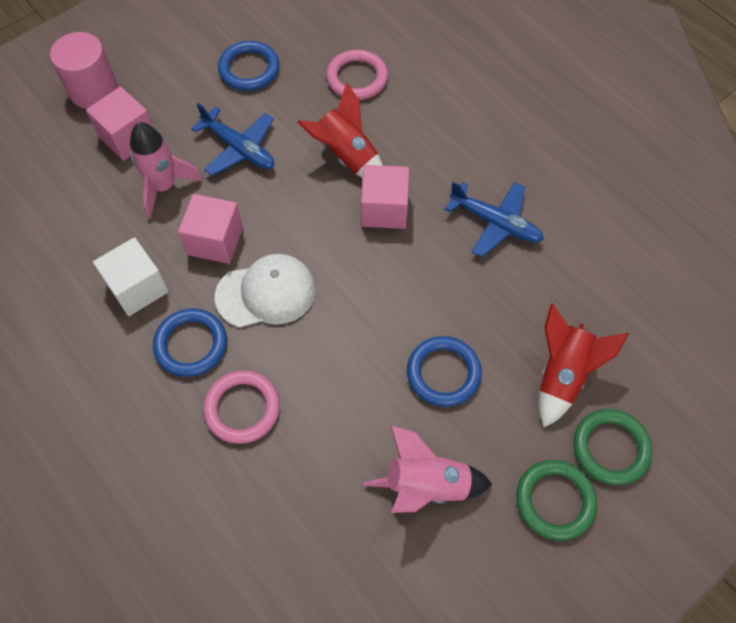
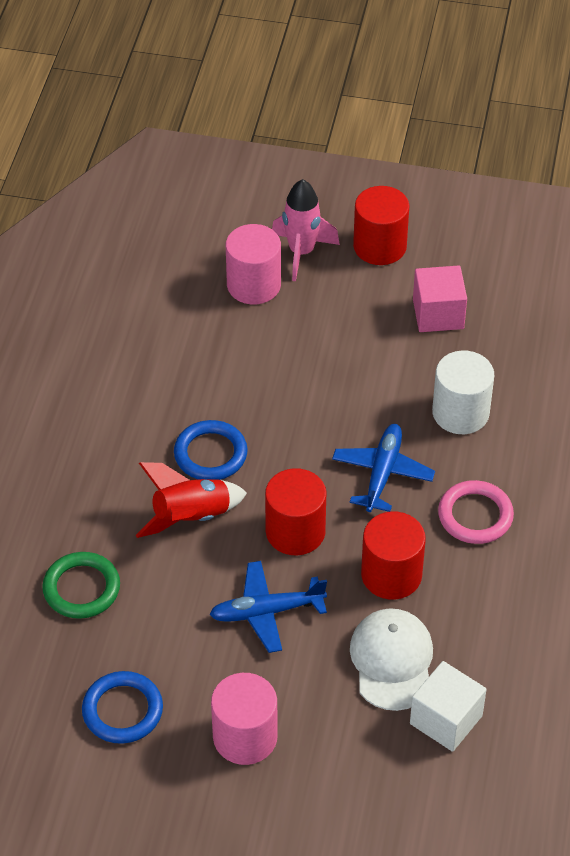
blue ring: [153,309,227,377] [218,41,279,91] [407,336,482,407] = 3 -> [82,671,163,744] [174,420,248,480] = 2
green ring: [516,460,597,541] [573,409,652,486] = 2 -> [42,552,120,619] = 1
pink cube: [86,86,153,161] [178,194,243,264] [361,165,409,229] = 3 -> [413,265,467,332] = 1
pink cylinder: [50,32,118,109] = 1 -> [211,673,278,765] [226,224,281,304] = 2
pink ring: [203,370,280,444] [326,50,388,100] = 2 -> [438,480,514,544] = 1
pink rocket: [130,122,203,219] [364,425,493,513] = 2 -> [272,179,340,281] = 1
red cylinder: none = 0 -> [265,468,327,555] [353,186,410,265] [361,511,426,600] = 3
red rocket: [297,82,383,178] [539,303,629,427] = 2 -> [136,462,247,538] = 1
white cylinder: none = 0 -> [432,351,494,434] = 1

